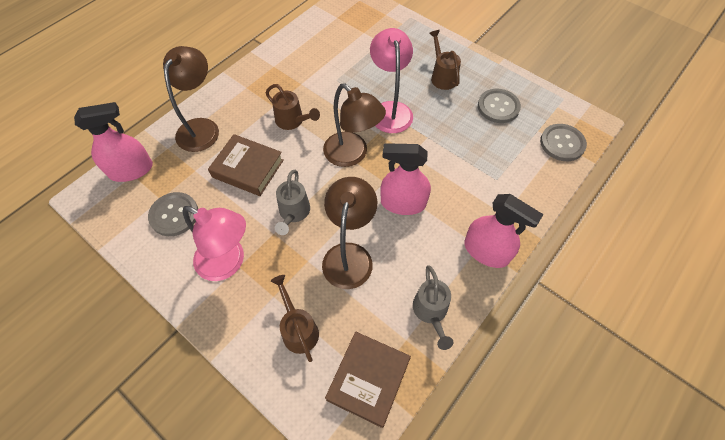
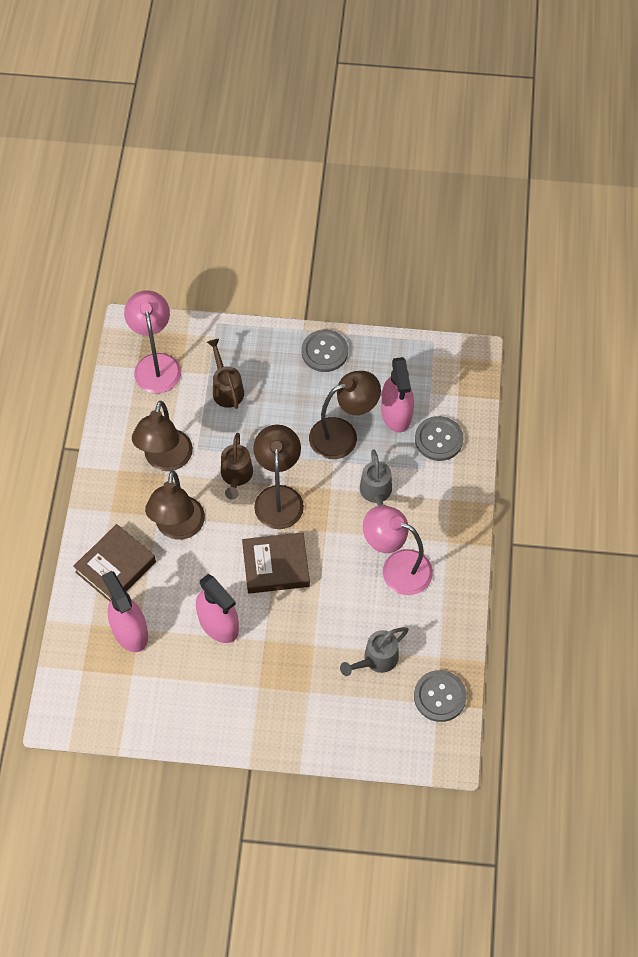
brown lamp: [163,46,219,152] [322,177,377,289] [323,84,386,167] = 3 -> [132,401,193,471] [145,471,205,540] [253,425,304,529] [309,371,381,459] = 4
brown watering can: [266,84,320,130] [271,275,319,362] [429,30,461,90] = 3 -> [207,339,244,409] [221,433,253,500] = 2

